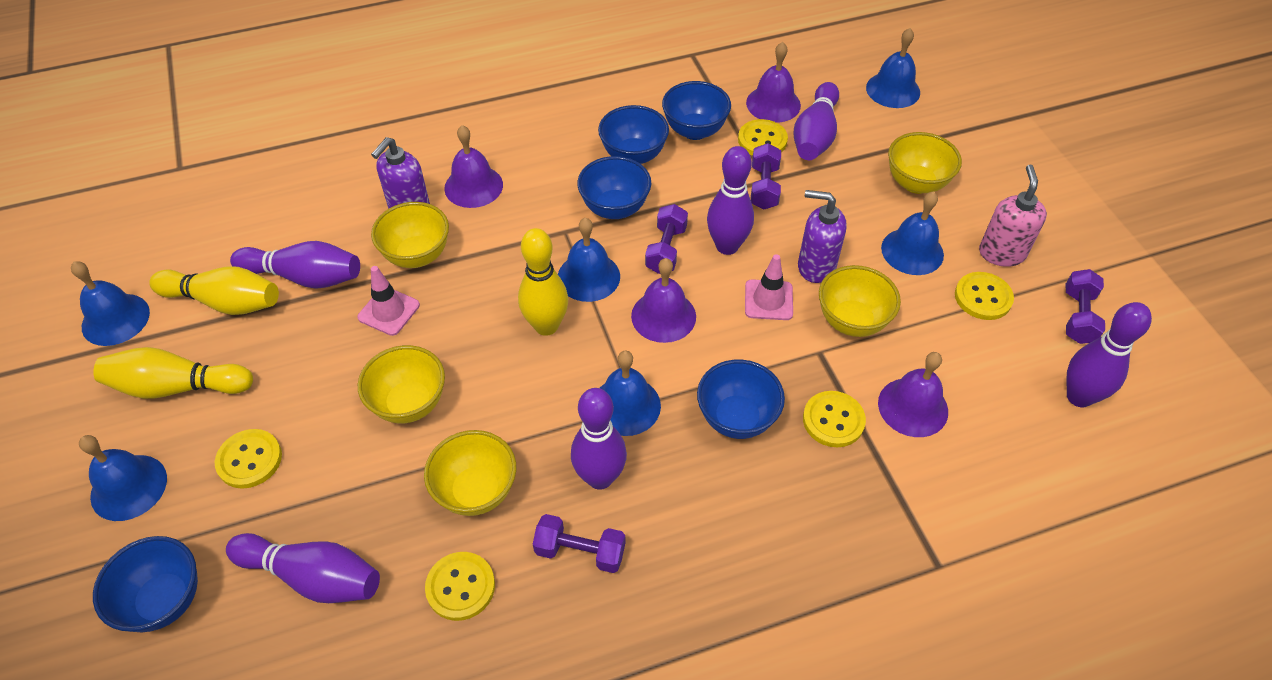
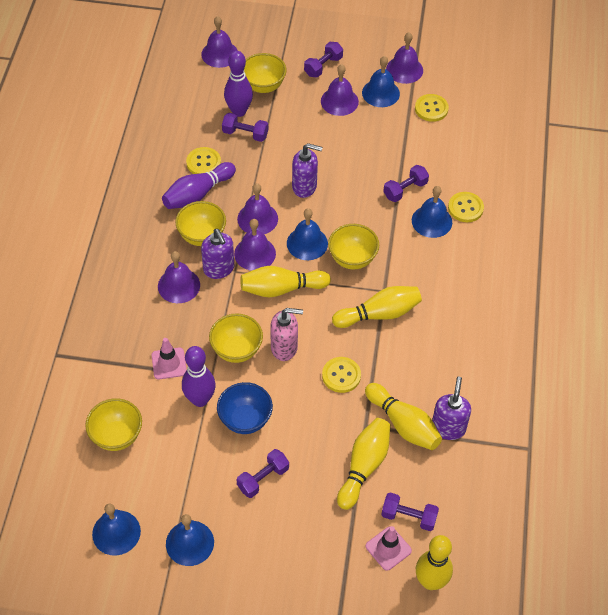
blue bell: [71,261,150,346] [79,435,167,521] [558,218,620,302] [600,351,661,436] [866,28,920,108] [881,191,944,275] = 6 -> [92,503,141,555] [166,514,214,566] [287,208,328,260] [362,56,400,107] [412,186,452,238] = 5
blue bowl: [93,536,198,632] [577,156,651,219] [598,105,669,164] [662,81,731,140] [697,360,785,439] = 5 -> [217,382,273,434] = 1
purple bell: [444,125,503,208] [631,258,696,343] [746,42,801,123] [878,352,948,437] = 4 -> [158,251,200,303] [201,16,238,68] [234,219,276,271] [237,183,278,234] [321,64,359,116] [386,32,423,84] = 6
purple bowling pin: [226,533,380,603] [230,241,360,288] [571,388,627,490] [707,146,754,255] [793,82,839,160] [1066,302,1152,407] = 6 -> [162,162,236,209] [182,346,216,407] [224,51,253,117] = 3
purple dumbbell: [533,514,626,573] [645,204,688,274] [751,143,781,209] [1066,269,1105,344] = 4 -> [222,113,268,142] [237,449,289,498] [304,42,343,78] [381,493,439,531] [383,165,429,202] = 5
purple soap dispenser: [371,137,430,209] [798,190,847,283] = 2 -> [201,229,234,279] [292,143,323,198] [432,377,471,440] = 3
yellow bowling pin: [93,347,253,399] [149,266,279,315] [518,228,568,336] = 3 -> [240,266,331,298] [332,286,422,328] [337,418,391,510] [365,383,442,450] [416,535,453,590] = 5
yellow button: [215,429,282,489] [425,552,495,621] [738,119,788,156] [803,391,866,447] [955,272,1014,320] = 5 -> [186,147,221,174] [322,357,361,393] [415,94,449,122] [448,192,484,222] = 4

